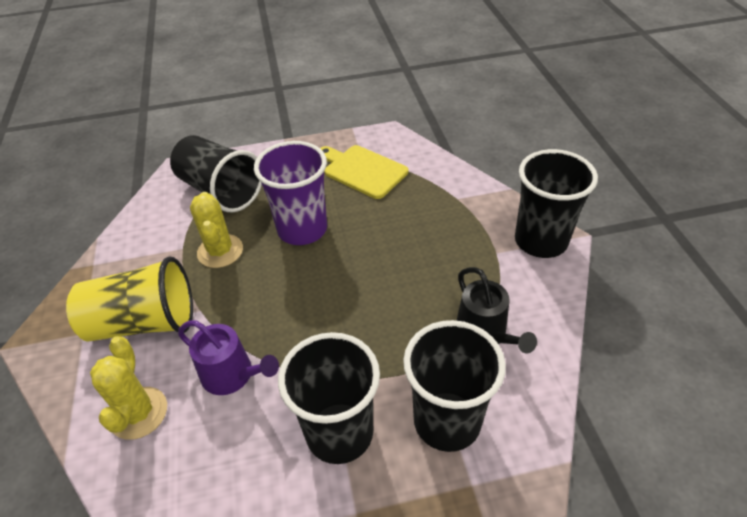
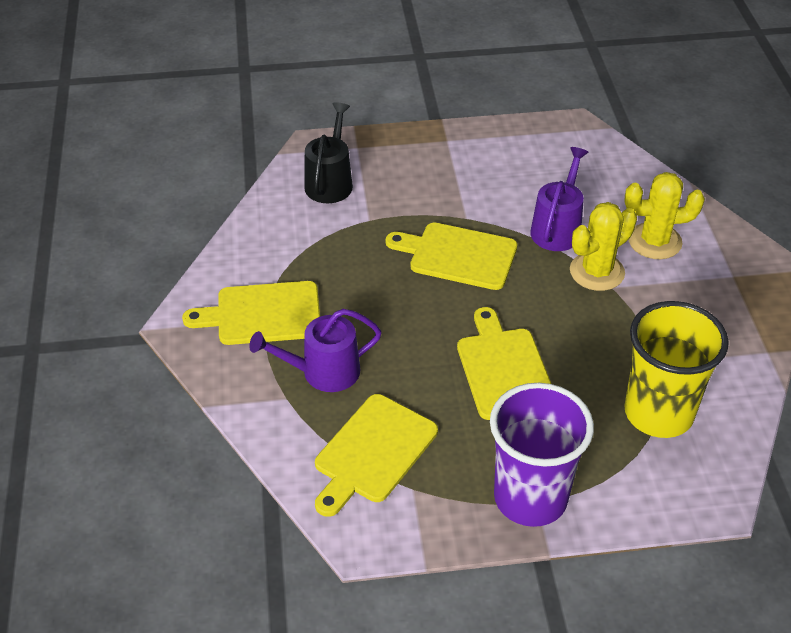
black cup: [170,135,262,213] [278,332,380,464] [403,320,506,452] [515,149,598,258] = 4 -> none = 0
purple watering can: [178,320,279,395] = 1 -> [249,309,382,392] [530,147,589,251] = 2
yellow cutting board: [320,145,408,199] = 1 -> [182,281,320,345] [315,394,438,517] [386,223,517,290] [457,307,551,420] = 4

